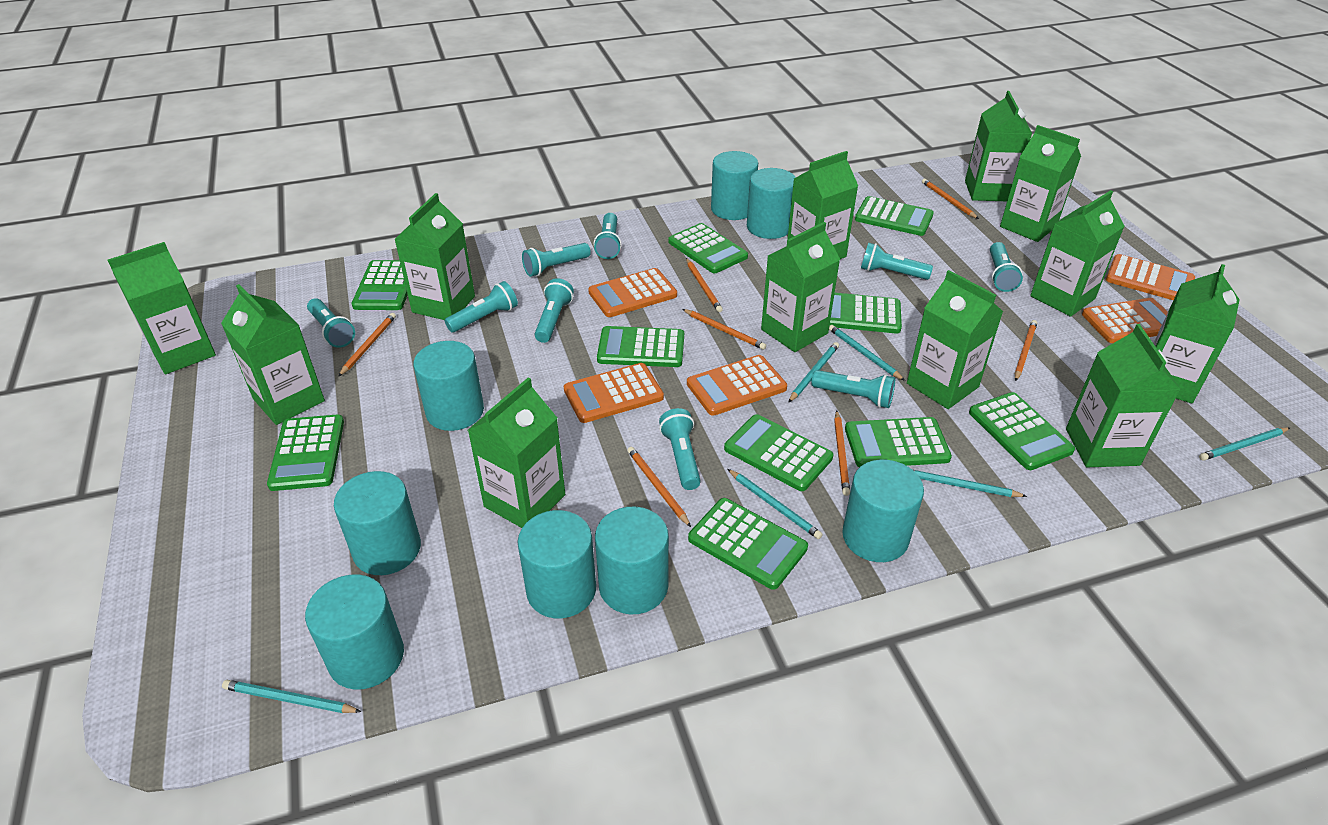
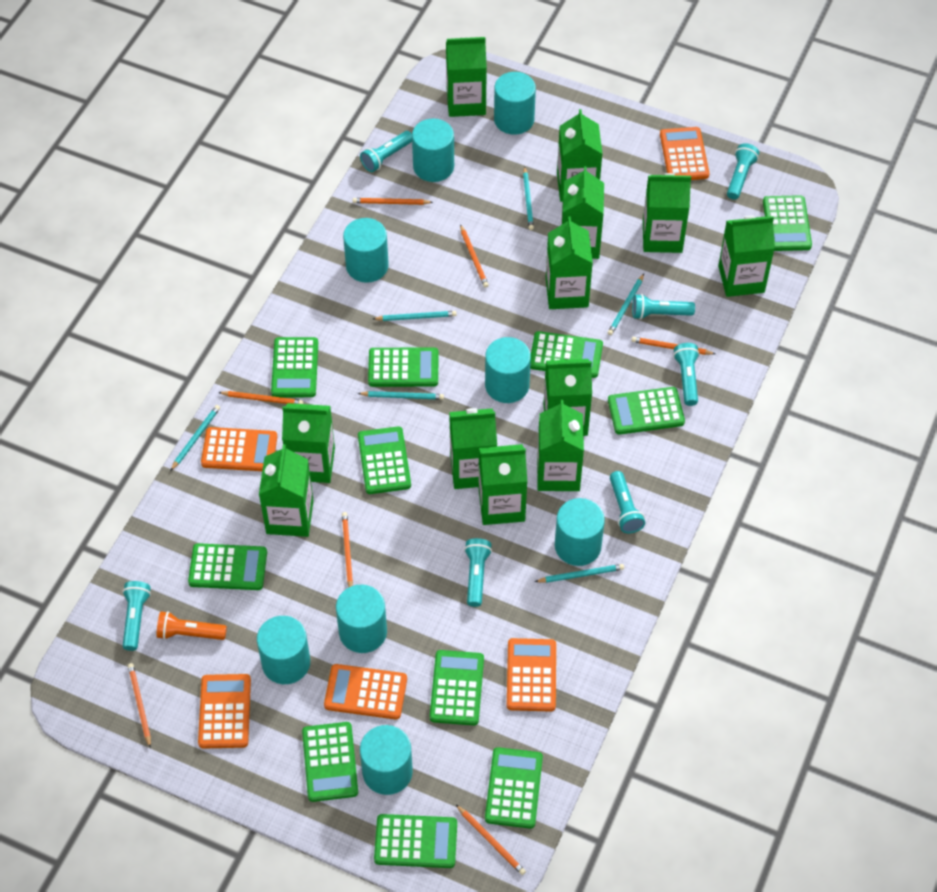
green calculator: [267,415,344,491] [352,260,408,310] [597,326,684,367] [668,223,748,273] [688,498,808,590] [724,414,833,491] [829,293,902,333] [845,417,952,468] [855,196,934,236] [969,392,1075,470] = 10 -> [188,543,267,590] [271,337,318,397] [302,722,358,802] [358,426,411,494] [368,348,438,387] [374,814,457,868] [430,650,484,725] [485,747,543,828] [530,331,603,378] [608,387,685,435] [763,195,812,251] = 11
orange flashlight: none = 0 -> [156,611,227,640] = 1
turquoise flashlight: [307,298,355,348] [445,281,518,332] [522,243,591,277] [535,278,574,343] [594,213,622,259] [659,408,701,490] [811,370,895,408] [861,243,933,280] [990,242,1023,292] = 9 -> [122,581,151,651] [360,131,412,172] [464,538,492,607] [610,471,645,533] [632,294,695,320] [673,343,699,406] [727,143,759,200] = 7

